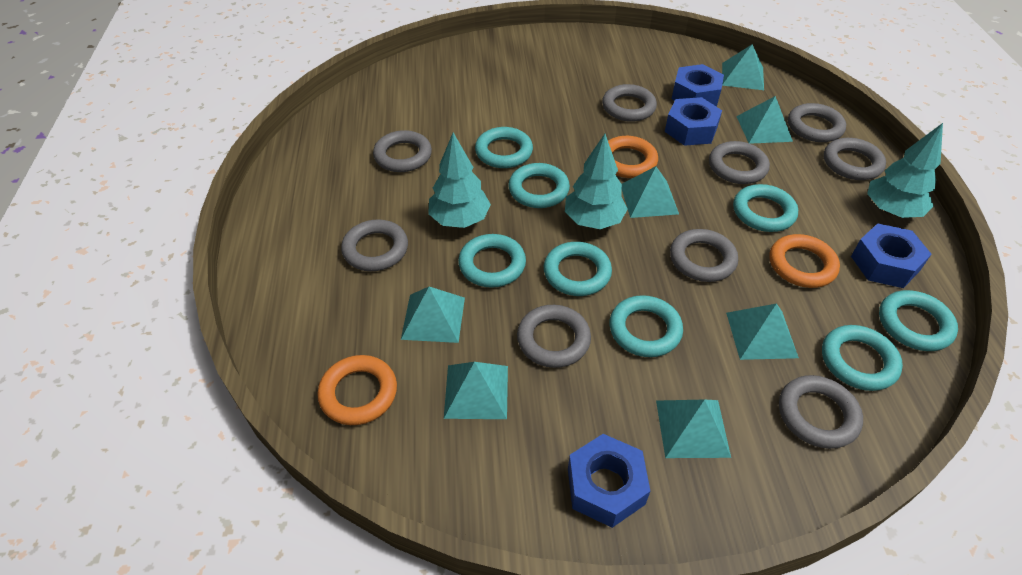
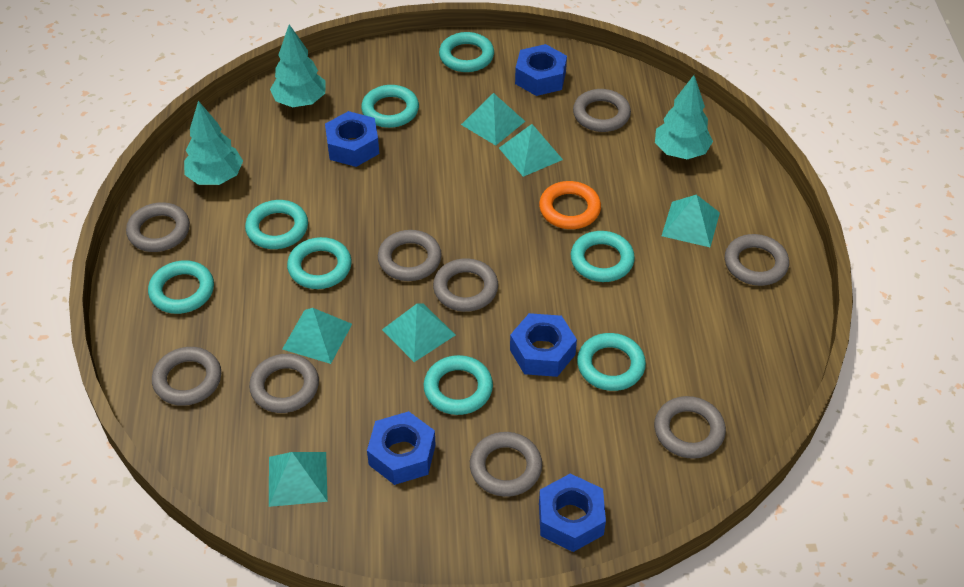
blue nut: [568,434,650,528] [665,97,722,146] [672,64,724,107] [851,223,932,288] = 4 -> [325,111,379,167] [367,411,436,485] [510,313,577,377] [515,44,567,96] [539,473,606,552] = 5
orange ring: [317,355,397,425] [608,136,658,178] [769,234,840,288] = 3 -> [539,181,601,229] = 1
turquoise pyramid: [401,287,465,343] [444,362,508,419] [622,166,679,218] [656,399,731,458] [722,44,764,90] [726,303,799,360] [736,96,793,144] = 7 -> [269,452,328,507] [282,308,352,364] [382,303,455,362] [461,93,525,146] [499,124,563,177] [662,194,720,247] = 6

